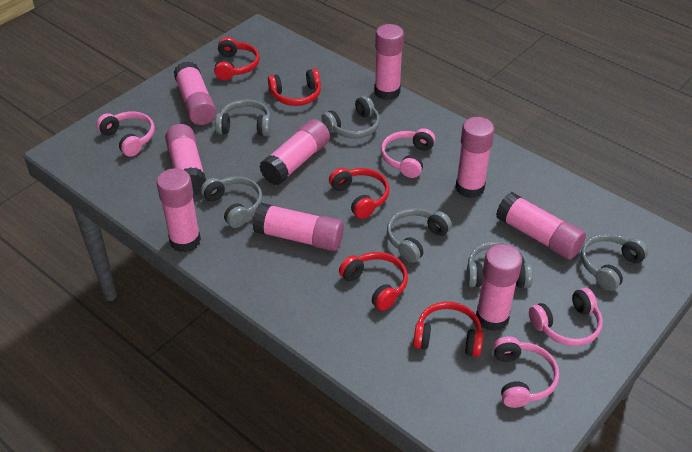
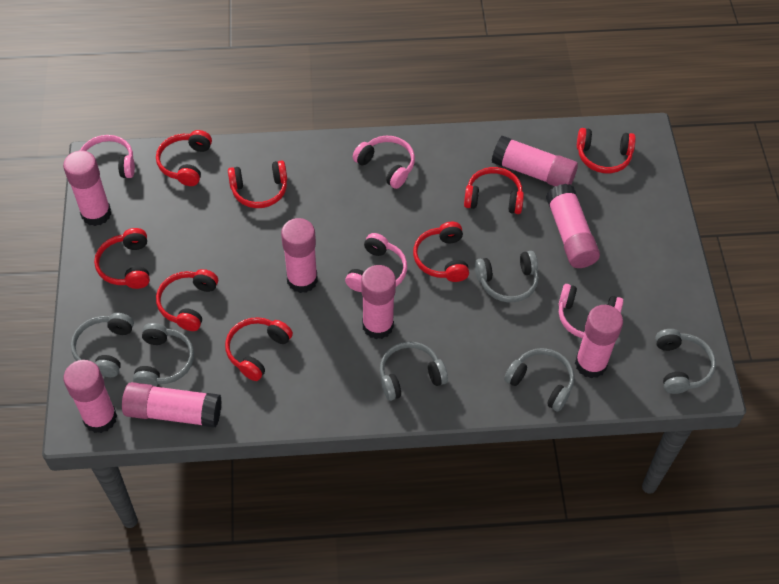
pink glue stick: [157,168,201,252] [165,124,206,196] [174,61,216,125] [253,203,344,251] [259,119,330,185] [374,24,404,100] [455,117,494,198] [476,244,522,331] [496,192,586,259] = 9 -> [63,151,111,226] [63,360,117,433] [122,382,222,427] [281,218,318,293] [361,265,396,339] [492,136,578,186] [546,184,600,268] [575,305,623,378] = 8
red headphones: [214,37,260,80] [268,69,321,106] [329,168,389,219] [339,252,408,311] [413,302,483,357] = 5 -> [94,228,150,289] [156,130,212,186] [156,269,218,331] [225,317,293,381] [228,160,287,208] [413,222,469,282] [464,167,524,214] [577,128,636,173] = 8

